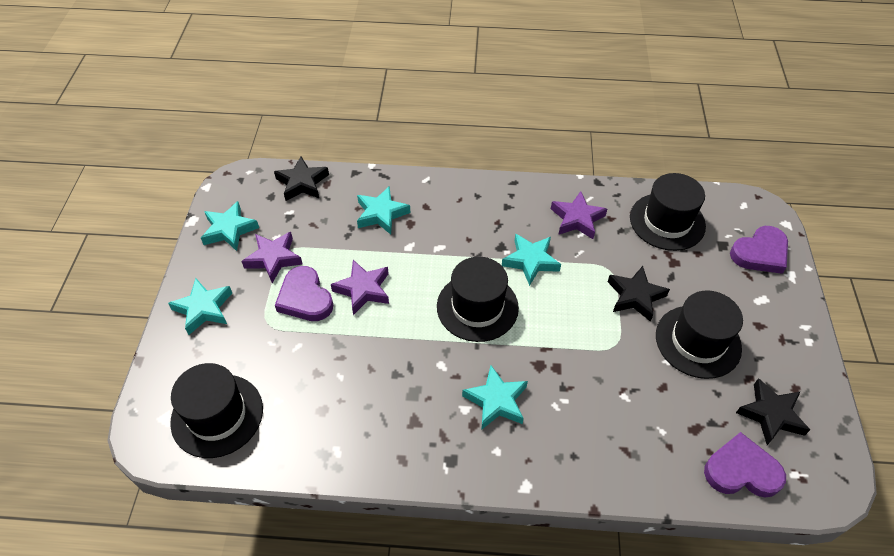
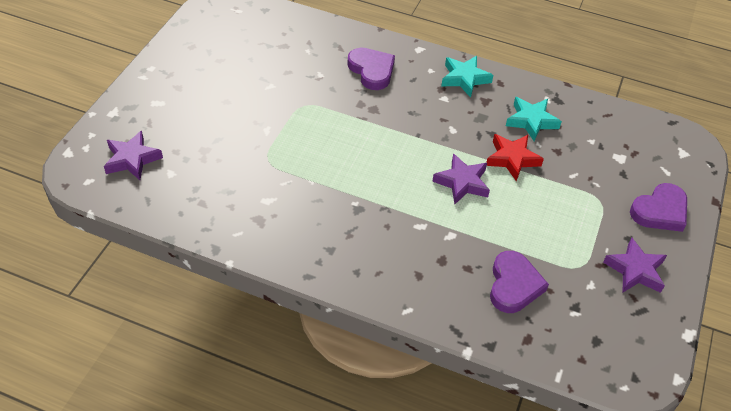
black hat: [170,363,263,458] [437,257,519,342] [630,173,706,251] [656,290,743,379] = 4 -> none = 0
black star: [274,157,329,201] [608,266,670,322] [736,378,810,445] = 3 -> none = 0
red star: none = 0 -> [486,134,544,181] = 1
turquoise star: [168,278,232,335] [201,201,259,251] [357,187,410,234] [462,365,528,430] [502,234,561,286] = 5 -> [441,56,493,98] [506,97,562,141] = 2

